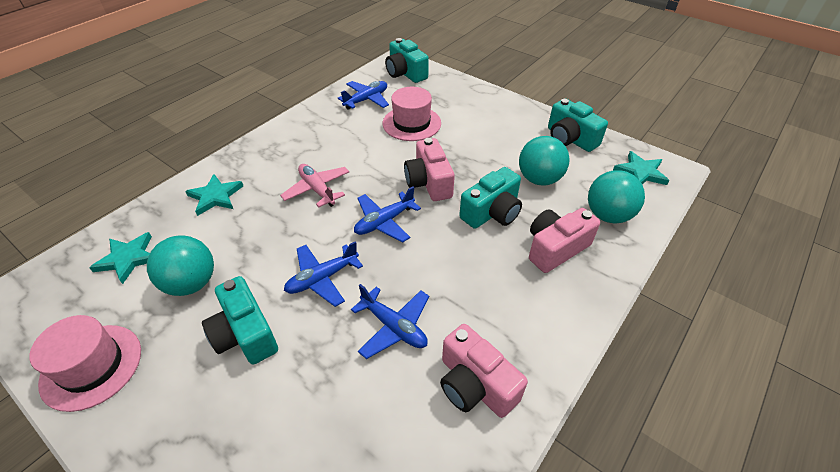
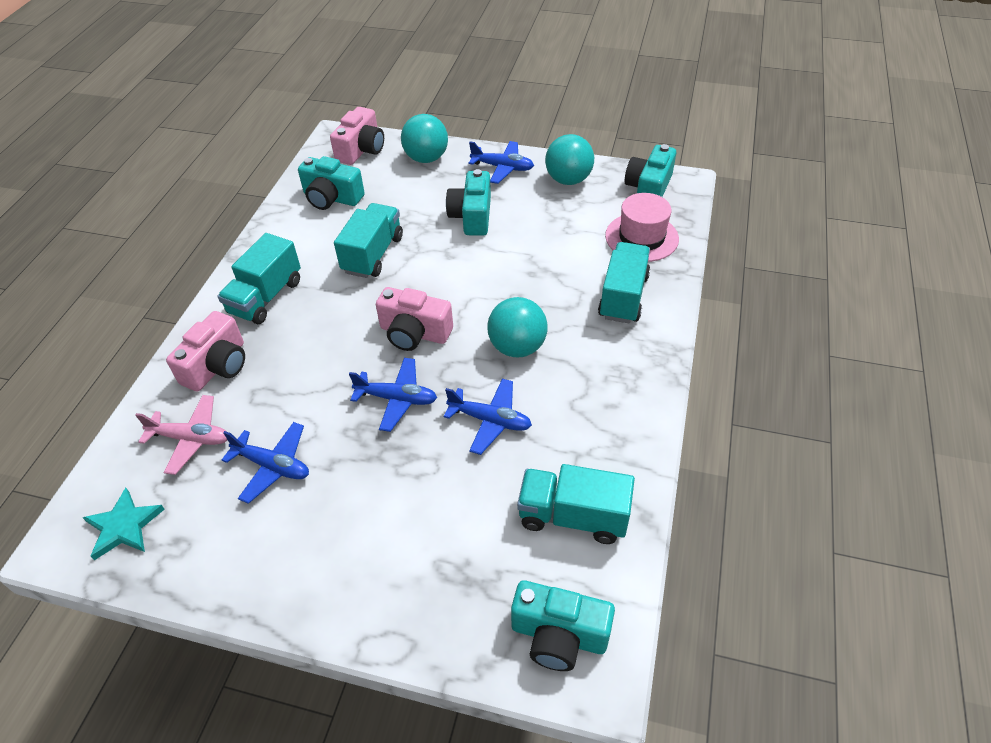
pink hat: [29,315,141,412] [382,87,441,141] = 2 -> [605,193,679,262] = 1
turquoise star: [89,232,152,284] [185,174,243,216] [613,151,669,185] = 3 -> [82,488,165,560] = 1
turquoise truck: none = 0 -> [218,233,301,324] [334,203,403,278] [517,464,635,544] [598,242,650,323] = 4

